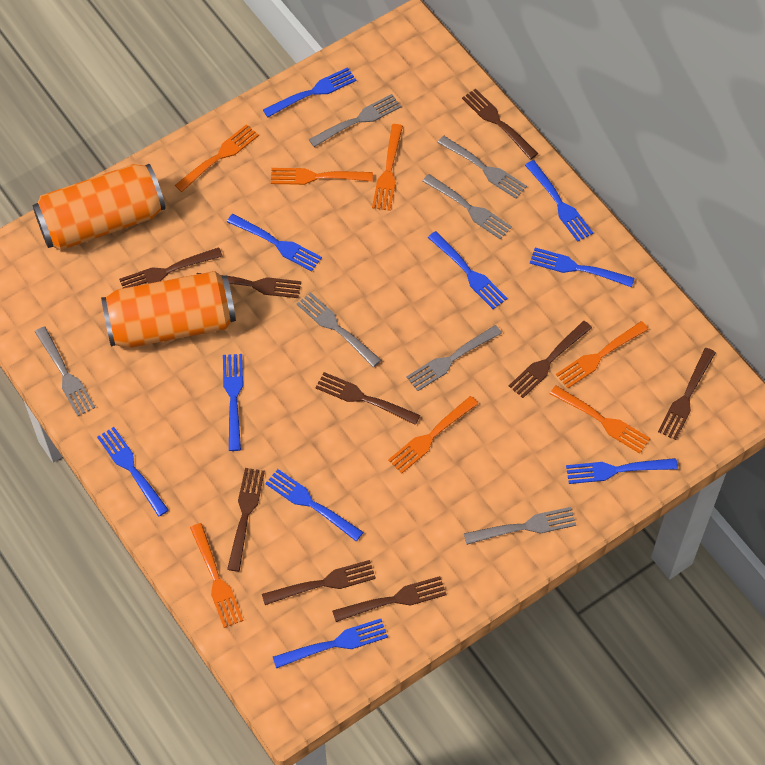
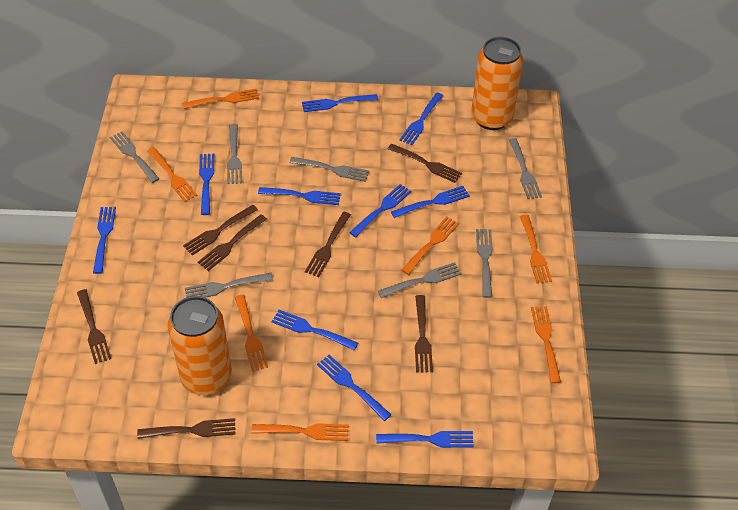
brown fork: [119,247,223,288] [197,273,301,298] [227,468,265,572] [262,560,376,605] [315,372,420,425] [332,576,447,622] [462,88,538,160] [509,321,592,398] [658,348,716,440] = 9 -> [77,289,111,364] [137,418,236,439] [183,205,258,255] [197,214,267,271] [305,212,351,277] [388,144,462,183] [415,295,433,372] = 7

